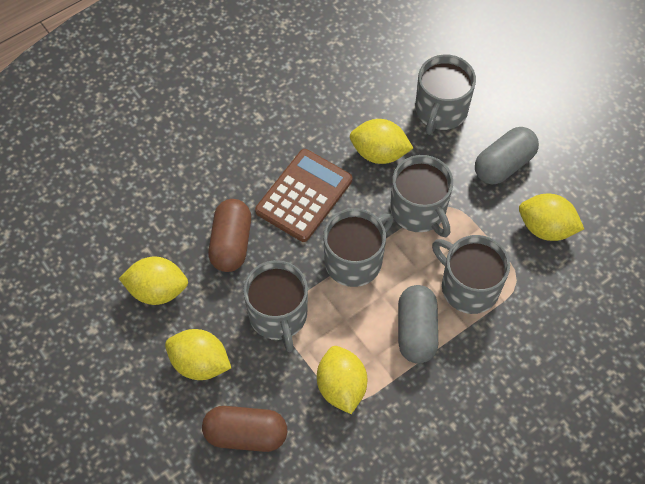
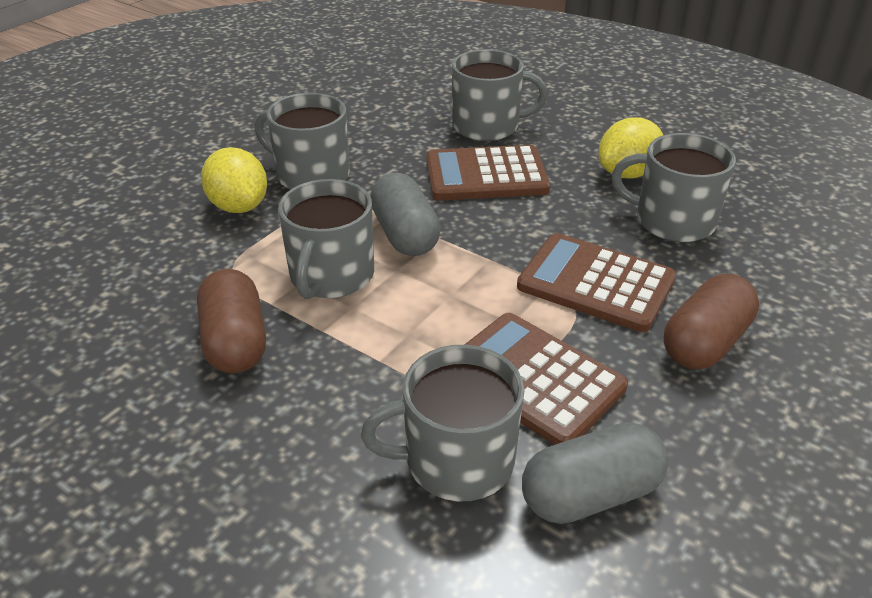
brown calculator: [255,149,352,242] = 1 -> [426,145,550,201] [465,313,628,445] [517,233,676,332] = 3
yellow lemon: [119,257,188,305] [165,329,231,380] [317,346,367,414] [350,119,413,164] [519,194,584,241] = 5 -> [201,147,267,213] [599,117,663,178] = 2

